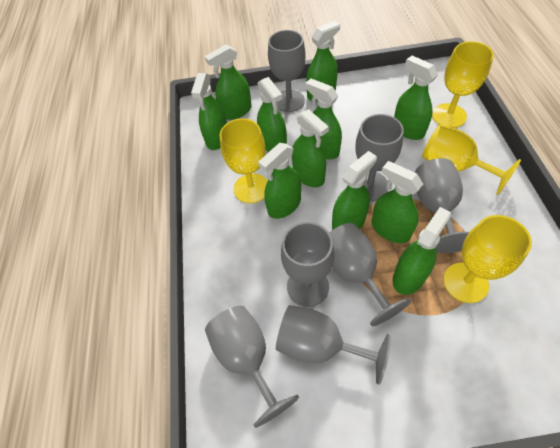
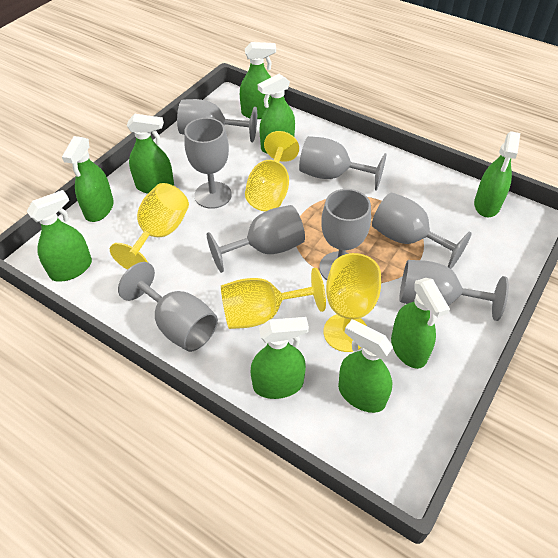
green spray bottle: [191,73,227,150] [205,45,252,120] [257,77,287,152] [258,143,301,219] [292,109,329,187] [305,78,342,159] [306,21,340,102] [332,151,377,230] [371,161,423,243] [393,207,451,295] [394,56,438,140] = 11 -> [27,190,92,282] [62,136,114,222] [127,114,174,194] [240,42,276,119] [251,317,309,399] [258,74,295,153] [338,319,393,413] [391,278,450,369] [474,131,520,217] = 9
grey goblet: [205,306,299,428] [268,30,306,112] [276,305,391,385] [281,222,335,307] [329,223,411,326] [355,114,404,201] [415,158,469,253] = 7 -> [118,262,218,352] [177,99,257,142] [184,118,232,209] [207,205,305,273] [299,136,387,191] [319,189,371,280] [372,193,472,269] [399,260,509,321] = 8

